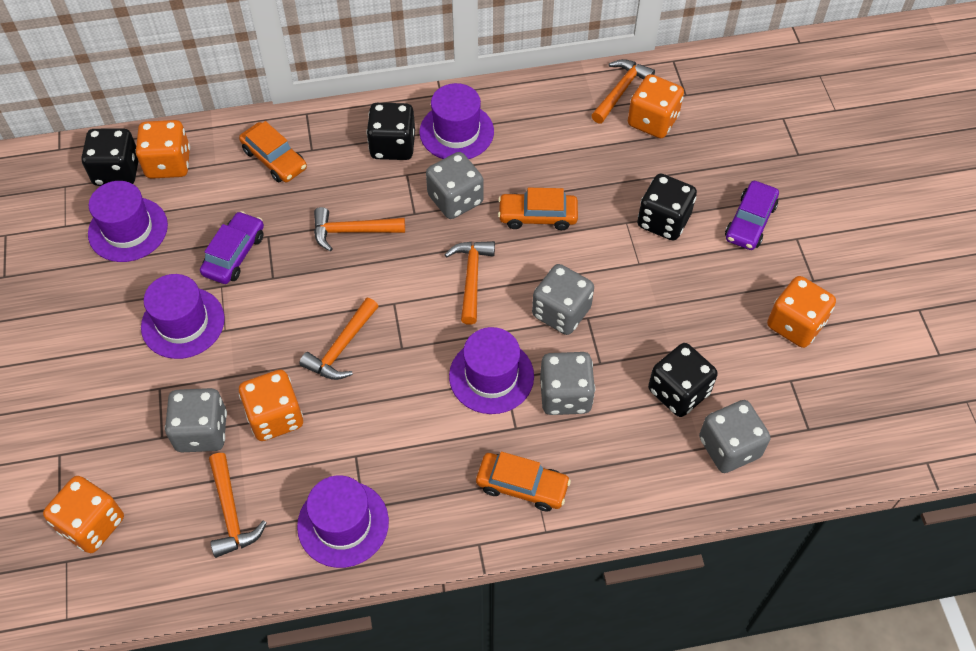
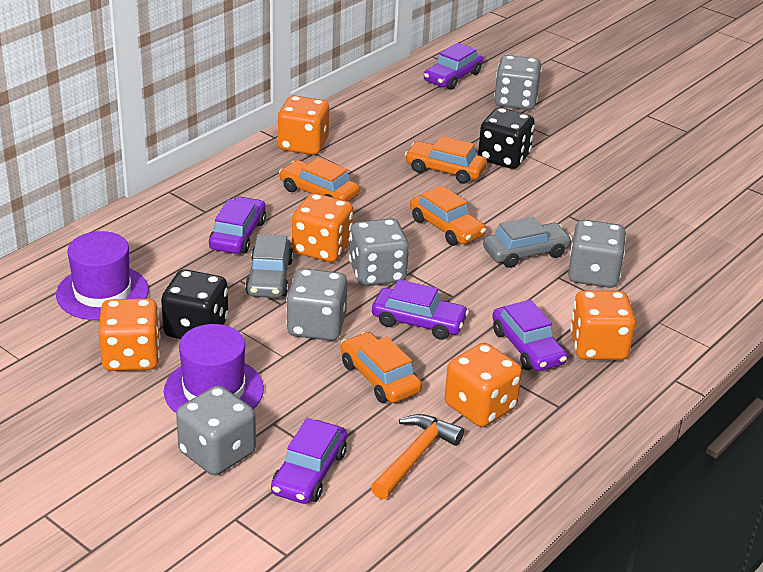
black dice: [82,128,138,186] [366,103,415,160] [637,174,697,241] [648,343,718,417] = 4 -> [161,269,228,339] [478,108,535,169] = 2
grey car: none = 0 -> [245,234,293,298] [483,216,572,268] = 2
orange car: [239,121,307,182] [476,452,571,512] [498,188,578,230] = 3 -> [279,157,360,202] [340,332,422,403] [405,136,487,184] [410,186,486,246] = 4
orange hammer: [209,453,267,558] [299,298,378,380] [314,207,405,252] [445,241,495,325] [591,59,655,124] = 5 -> [371,414,464,499] = 1
purple car: [200,211,264,284] [725,181,779,250] = 2 -> [209,196,266,254] [271,418,347,504] [372,279,469,340] [424,43,483,90] [492,300,567,371] = 5
purple hat: [88,181,168,262] [141,274,225,359] [297,475,389,568] [419,83,494,159] [449,327,534,414] = 5 -> [56,231,149,320] [164,324,264,413] = 2

